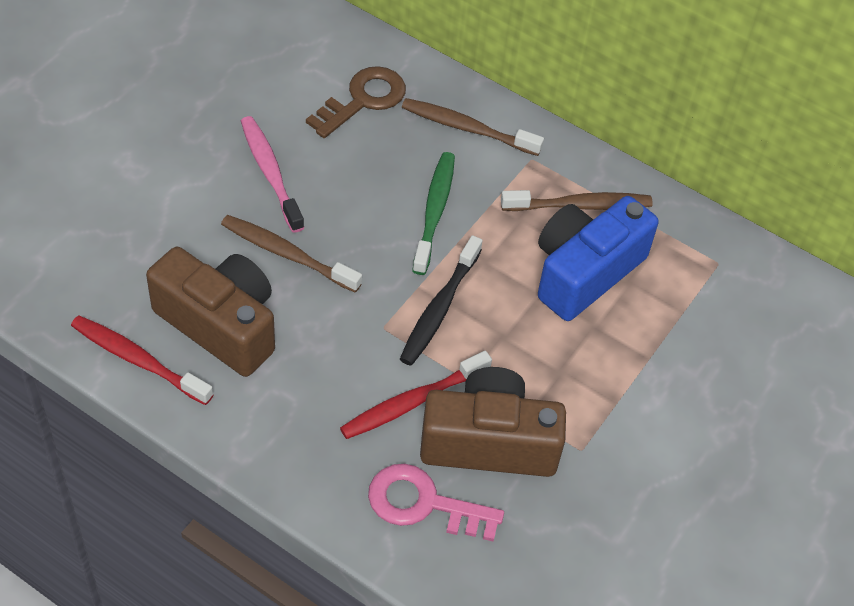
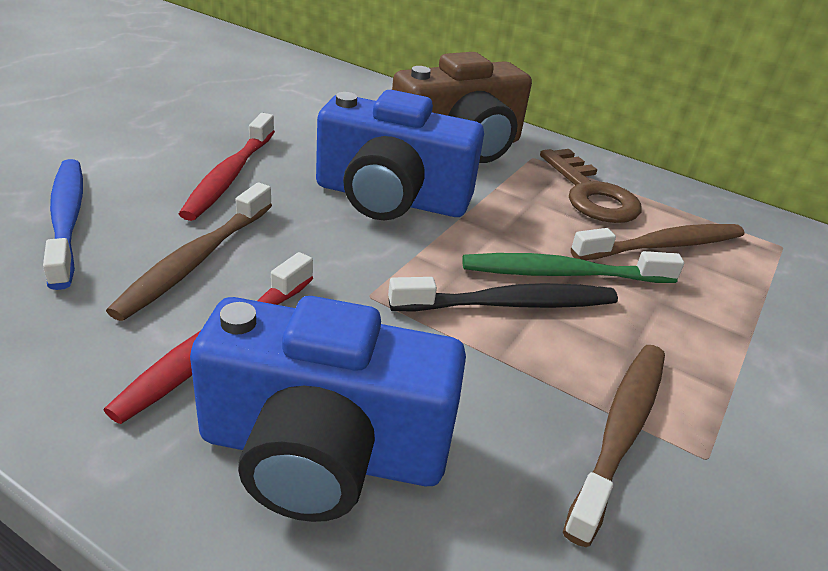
blue camera: [538,196,658,321] = 1 -> [190,296,466,522] [316,90,484,220] = 2
blue toothbrush: none = 0 -> [43,159,83,290] = 1
brown camera: [146,247,275,377] [420,367,566,477] = 2 -> [392,52,532,163] = 1
pink key: [368,464,504,542] = 1 -> none = 0
pink toothbrush: [241,116,304,233] = 1 -> none = 0

